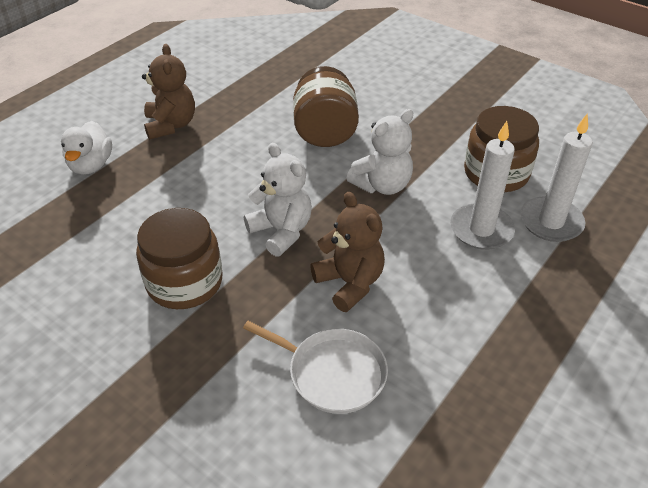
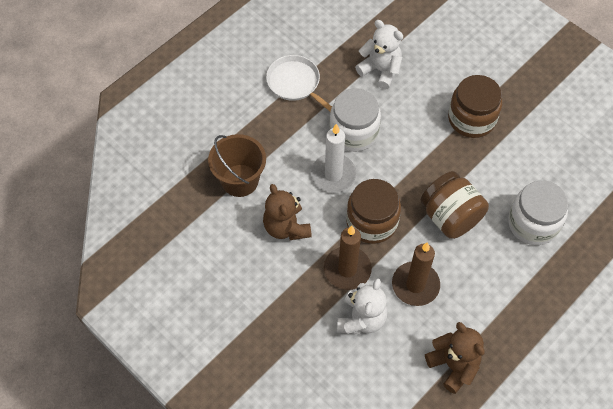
brown bucket: none = 0 -> [208,134,266,197] = 1
brown candle: none = 0 -> [324,226,372,290] [392,242,440,306] = 2
white candle: [450,121,515,250] [520,114,592,242] = 2 -> [311,124,356,193] = 1
white duck: [61,121,112,175] = 1 -> none = 0
white jar: none = 0 -> [329,88,381,152] [508,180,568,245] = 2

